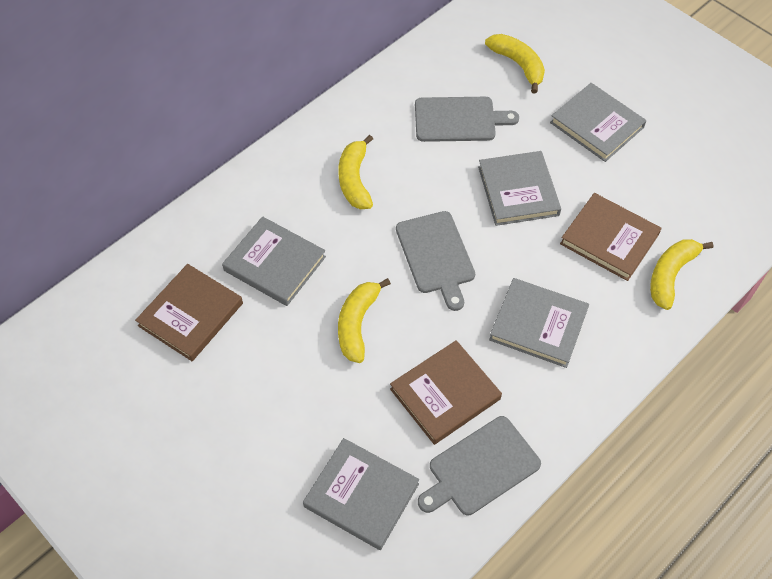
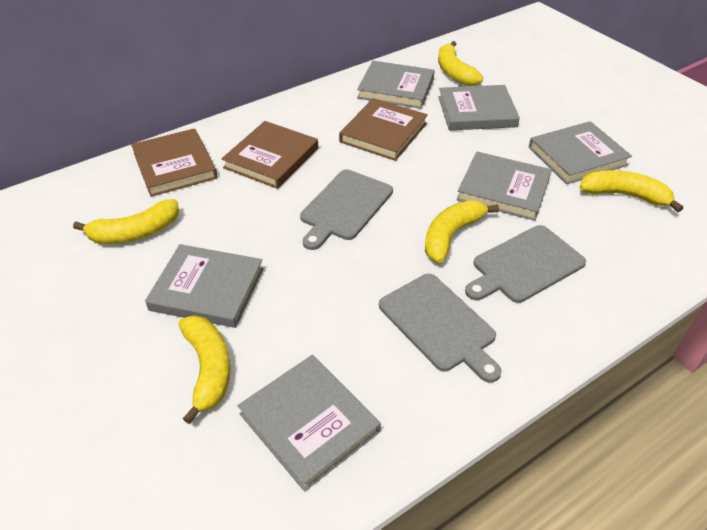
grey book: [222,216,326,306] [303,438,419,550] [478,151,561,226] [489,278,589,368] [550,83,647,162] = 5 -> [145,244,264,328] [238,355,381,492] [357,61,435,109] [438,85,520,131] [456,152,552,221] [529,121,632,184] = 6
yellow banana: [338,278,391,363] [339,135,373,209] [485,34,545,94] [650,239,713,310] = 4 -> [73,199,179,244] [178,315,230,424] [425,200,499,263] [438,41,483,86] [579,170,683,212] = 5

